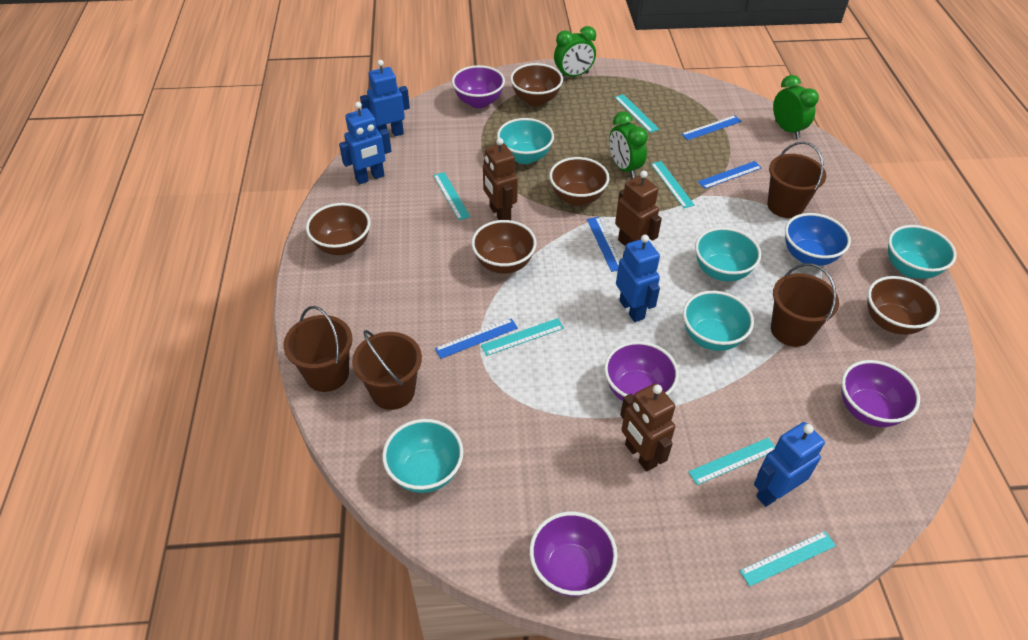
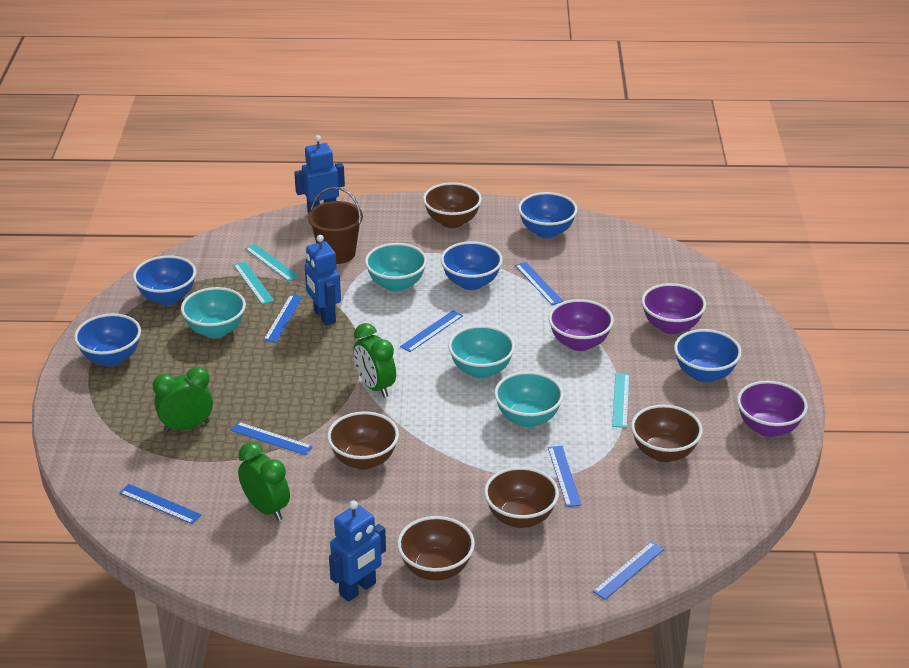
blue bowl: [785,213,851,266] = 1 -> [74,313,141,366] [133,255,196,305] [441,241,503,290] [518,192,577,238] [674,329,742,383] = 5
blue robot: [339,102,391,184] [360,60,410,136] [616,235,660,322] [754,422,825,507] = 4 -> [294,135,345,214] [305,235,341,325] [329,500,386,602] = 3
blue ruler: [435,318,518,359] [587,217,619,272] [681,115,742,140] [698,161,762,189] = 4 -> [120,484,201,524] [231,422,313,455] [264,295,303,342] [400,310,463,352] [515,262,563,305] [548,446,582,507] [593,541,664,600] = 7
brown bucket: [283,306,353,392] [352,330,422,410] [767,142,826,218] [771,263,839,347] = 4 -> [308,187,363,264] = 1
brown robot: [483,138,518,220] [615,171,662,246] [620,383,675,472] = 3 -> none = 0
purple bowl: [452,65,505,108] [529,512,618,597] [604,341,679,401] [841,360,920,427] = 4 -> [548,299,614,351] [641,283,706,334] [737,381,808,437] = 3
turquoise bowl: [382,419,464,493] [497,118,554,164] [683,291,754,351] [695,227,761,282] [888,225,957,279] = 5 -> [181,287,246,338] [365,243,427,292] [448,325,515,379] [494,371,564,427] = 4
turquoise ruler: [433,172,470,220] [481,318,564,356] [614,94,659,133] [651,161,695,208] [688,438,775,485] [740,531,836,586] = 6 -> [234,262,274,305] [245,244,299,281] [612,373,629,428] = 3

